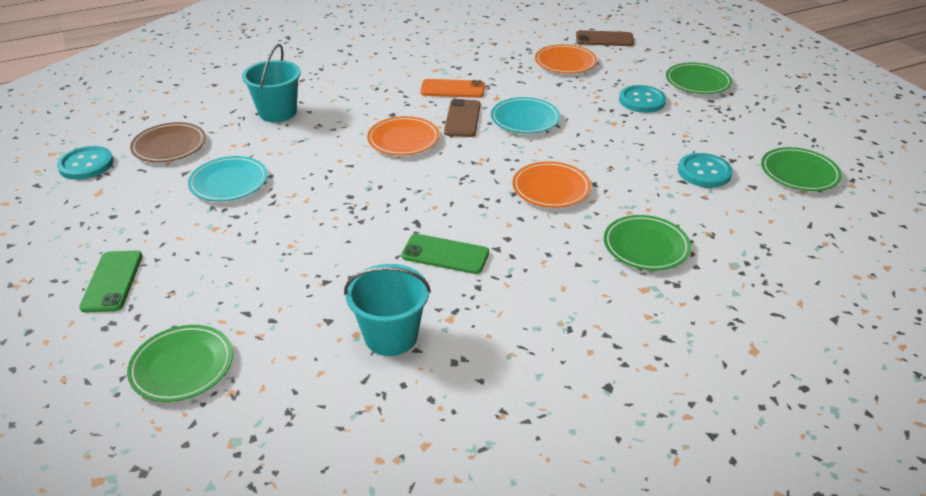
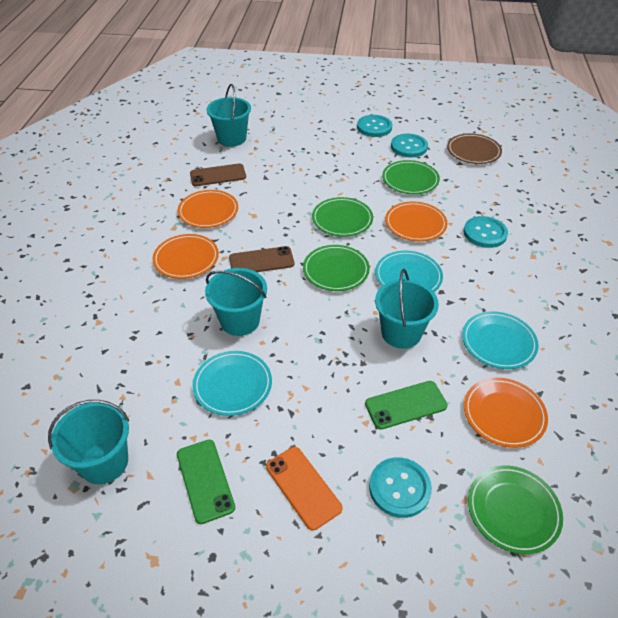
orange plate: [367,116,440,156] [512,161,591,208] [535,44,597,74] = 3 -> [153,234,219,279] [178,190,238,228] [385,201,447,241] [464,378,548,448] = 4
turquoise bucket: [242,44,301,122] [344,264,431,356] = 2 -> [48,400,129,484] [205,268,267,336] [207,84,251,147] [375,269,439,349] = 4
turquoise button: [57,146,113,180] [619,85,666,113] [678,153,733,188] = 3 -> [357,115,392,137] [369,457,432,518] [391,134,428,158] [463,216,508,248] = 4
turquoise plate: [188,156,268,202] [491,97,560,134] = 2 -> [193,351,272,416] [375,251,443,292] [462,311,539,369] = 3

